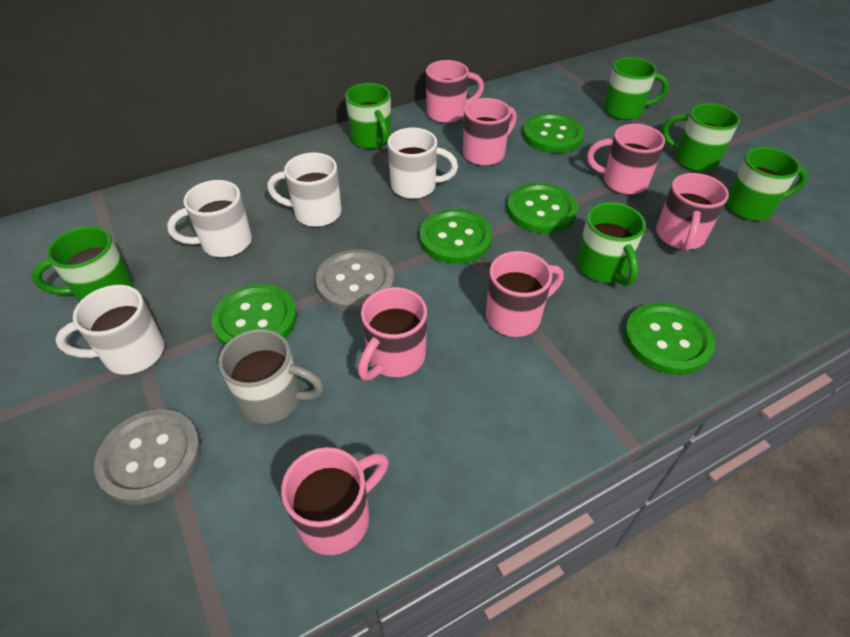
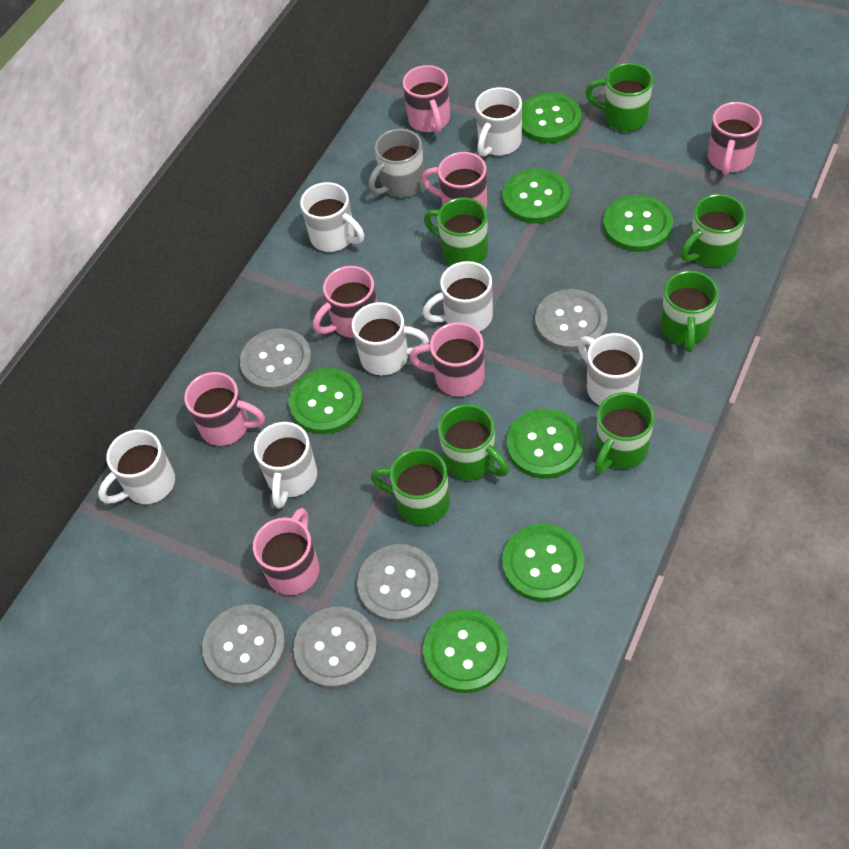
green button: [211,284,297,346] [420,209,492,264] [507,183,578,234] [523,113,584,153] [624,302,715,375] = 5 -> [289,368,363,434] [423,609,508,693] [502,524,584,602] [503,168,570,224] [507,409,584,479] [522,93,581,143] [603,195,673,252] = 7
green mug: [32,226,133,302] [345,83,391,149] [576,202,646,286] [604,57,669,120] [662,103,740,172] [726,147,808,221] = 6 -> [371,448,450,525] [424,198,488,265] [438,404,509,480] [586,63,653,131] [595,392,654,473] [661,271,718,352] [680,194,746,267] = 7
grey button: [94,409,201,505] [315,249,394,312] = 2 -> [202,604,286,686] [240,328,312,392] [293,607,378,689] [357,544,439,623] [535,289,608,352] = 5
white mug: [55,285,165,374] [167,180,252,257] [267,152,342,227] [388,128,458,199] = 4 -> [98,430,175,504] [254,422,317,509] [300,182,364,252] [352,302,429,375] [422,261,493,332] [475,87,522,157] [577,333,643,405] = 7

